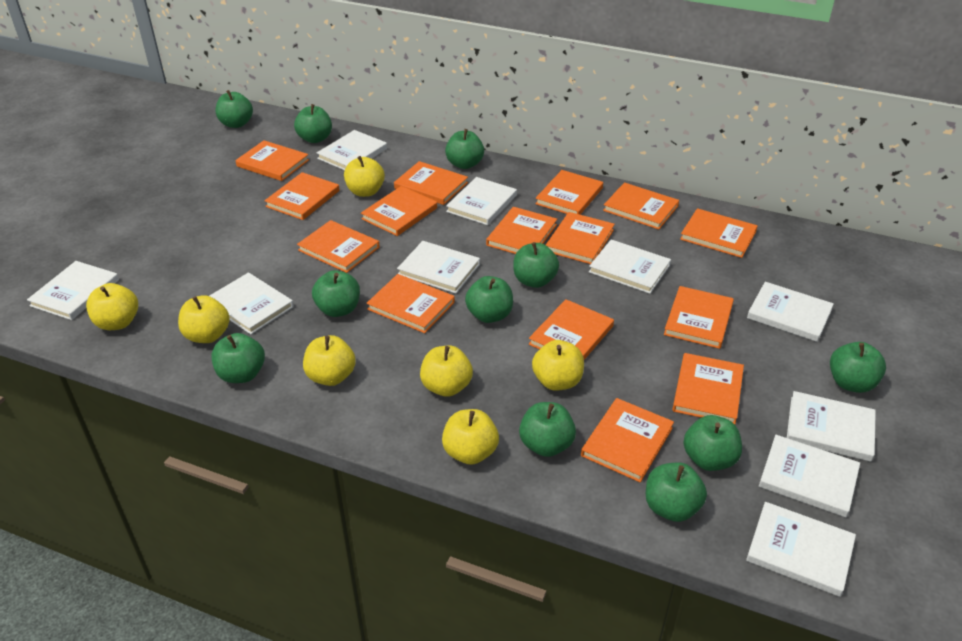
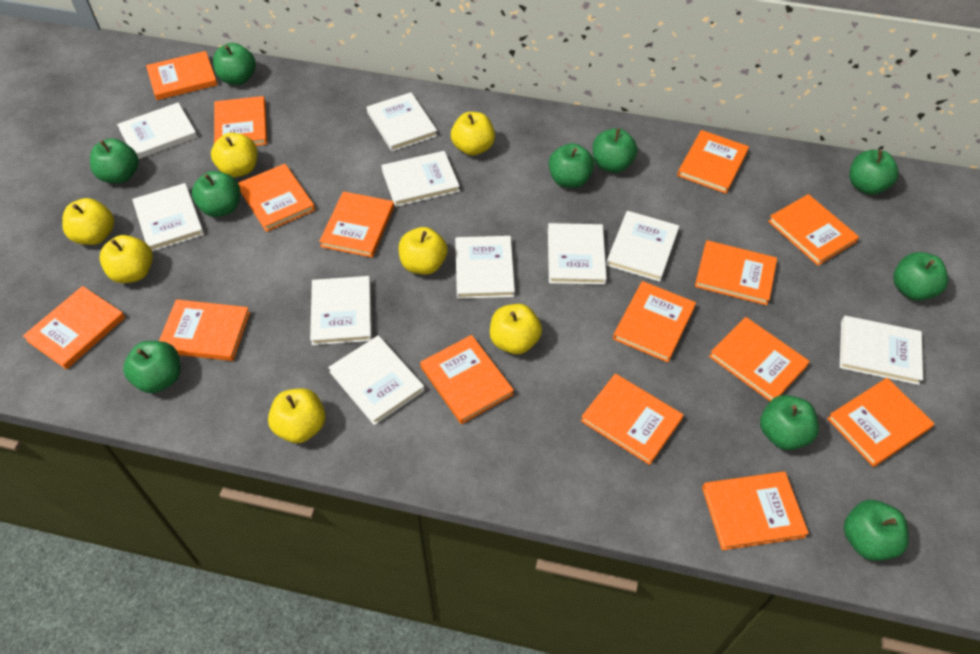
green apple: [212,333,265,383] [216,90,253,128] [294,104,332,143] [312,270,360,317] [445,129,484,169] [465,276,513,323] [513,242,559,288] [519,402,576,457] [646,463,707,522] [683,415,742,471] [830,342,886,393] = 11 -> [90,139,139,183] [123,341,180,393] [192,171,240,217] [213,43,256,85] [549,143,594,188] [593,128,638,173] [760,395,819,450] [844,500,909,561] [849,150,898,195] [893,252,948,301] = 10

